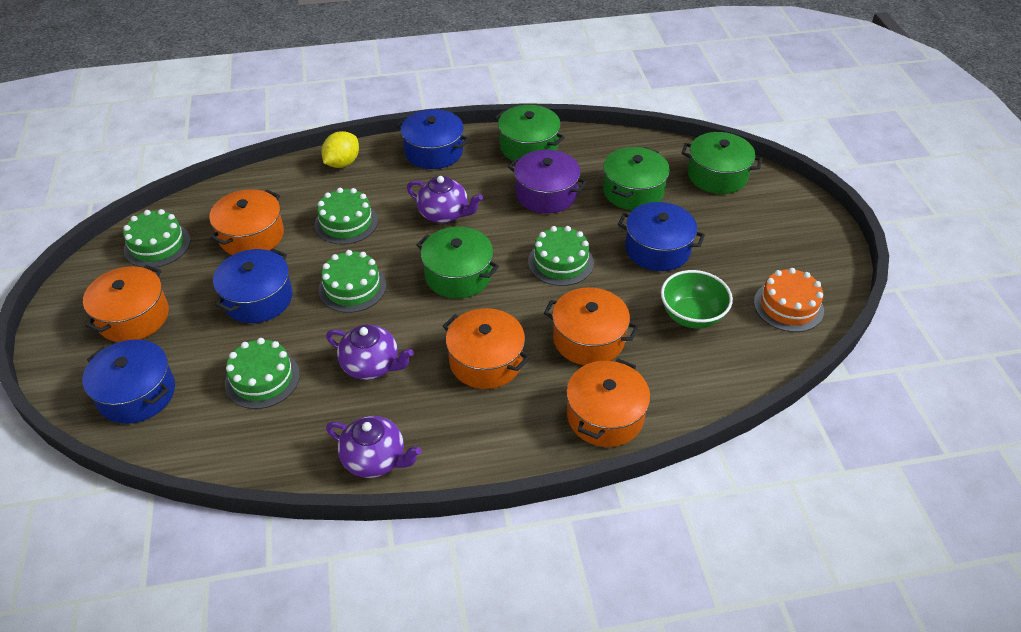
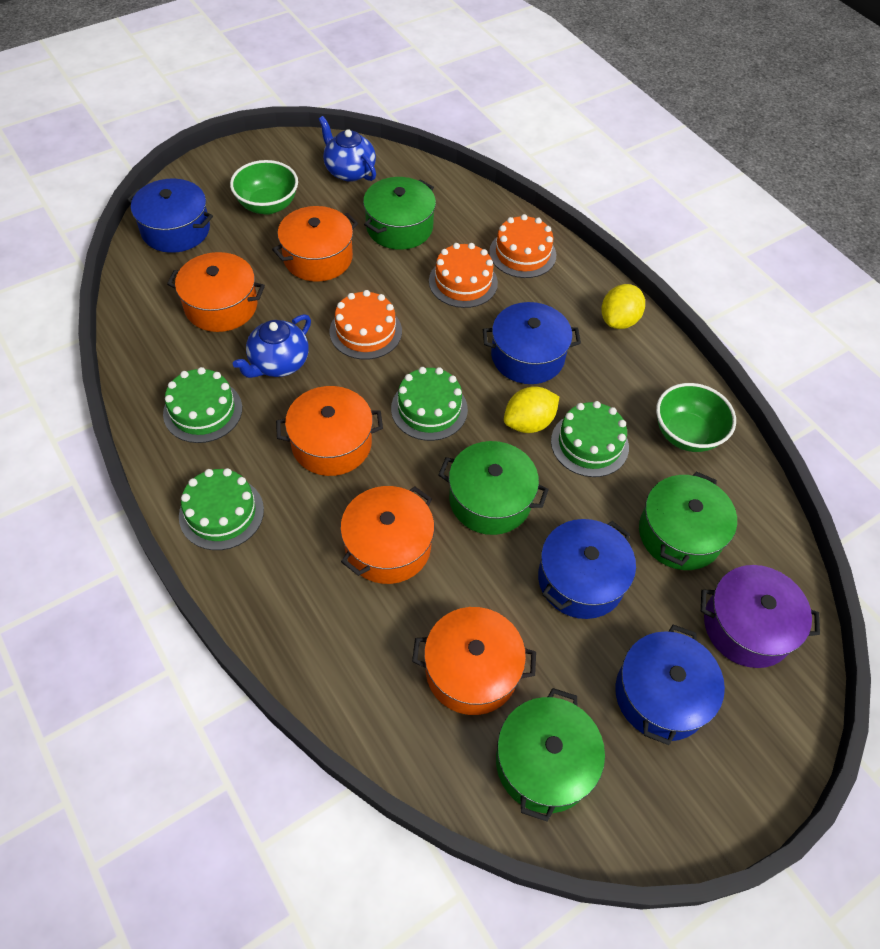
blue teapot: none = 0 -> [233,314,311,378] [319,116,376,182] = 2
green bowl: [661,270,733,328] = 1 -> [230,160,298,215] [656,383,736,452] = 2
green cake: [123,209,191,268] [225,338,300,409] [315,188,378,245] [318,250,386,313] [528,226,594,286] = 5 -> [163,367,242,443] [179,468,264,550] [391,367,468,441] [551,401,629,477] = 4
orange cake: [754,268,824,332] = 1 -> [329,290,402,360] [429,243,498,308] [489,214,556,278] = 3
purple teapot: [326,325,414,380] [326,416,422,478] [407,176,483,223] = 3 -> none = 0
yellow lemon: [321,131,359,168] = 1 -> [504,386,559,433] [601,284,645,329] = 2

